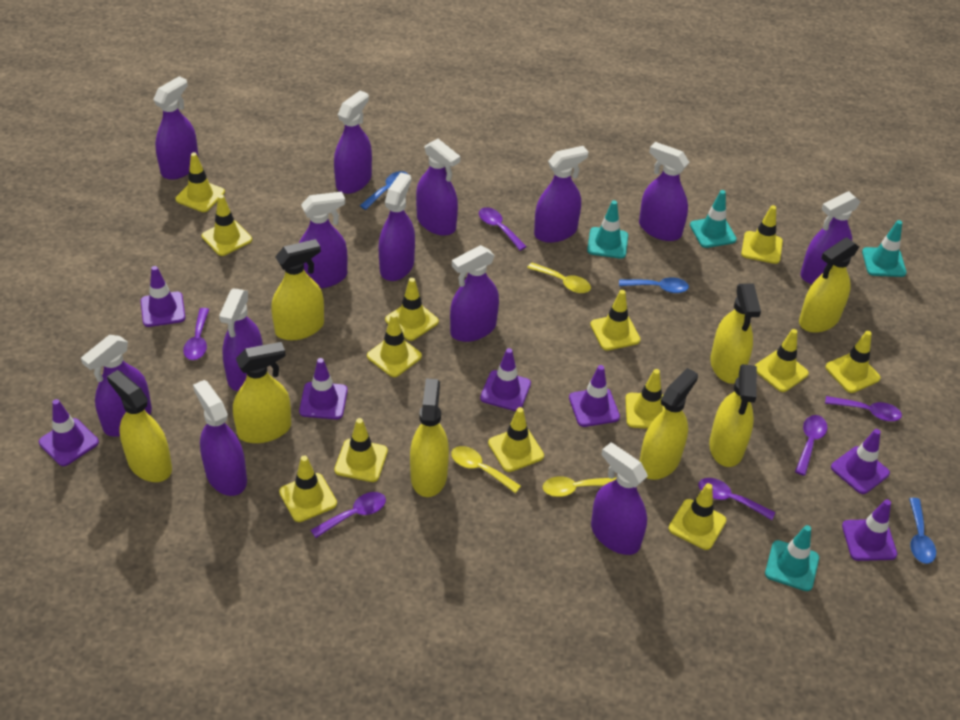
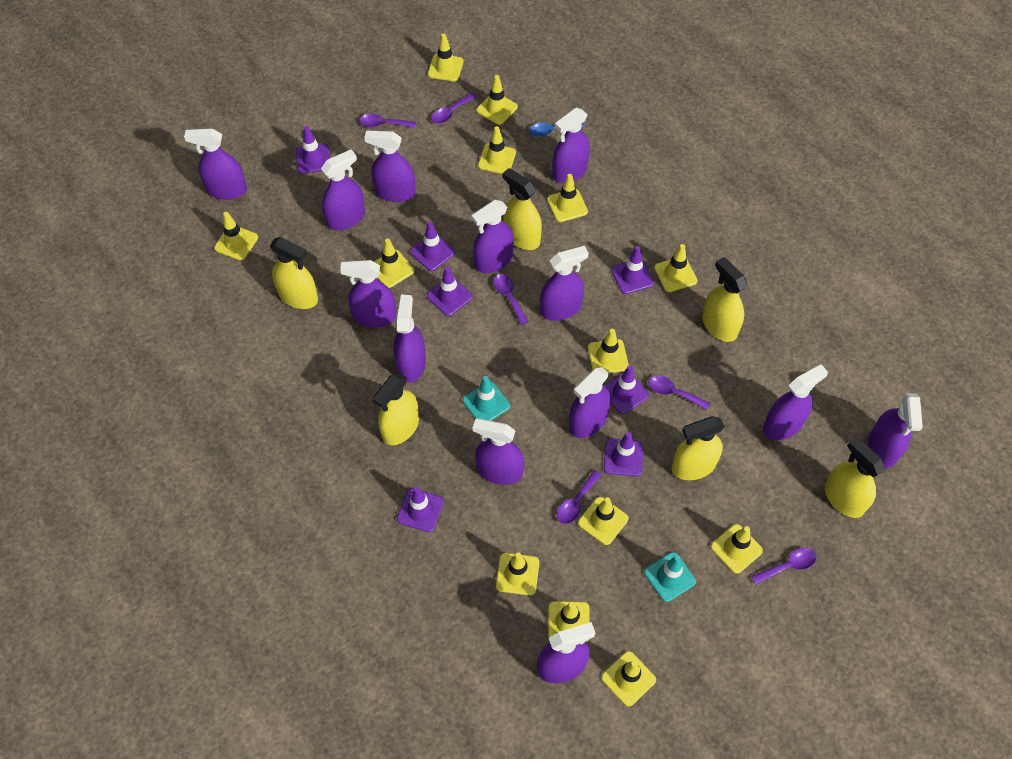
blue spoon: [360,171,408,210] [619,277,689,293] [909,498,936,564] = 3 -> [529,122,585,137] = 1
turquoise traffic cone: [587,200,628,259] [690,190,737,248] [765,525,819,591] [862,220,907,277] = 4 -> [463,376,510,421] [644,552,696,602] = 2
yellow spoon: [451,446,521,493] [527,262,591,293] [543,476,617,497] = 3 -> none = 0
yellow spray bottle: [107,370,172,482] [233,342,291,443] [271,239,324,340] [410,378,449,497] [639,368,698,480] [709,364,757,467] [710,284,761,384] [799,238,859,333] = 8 -> [270,237,318,309] [373,373,419,445] [502,168,542,250] [672,416,725,480] [702,257,747,342] [825,437,885,518] = 6

